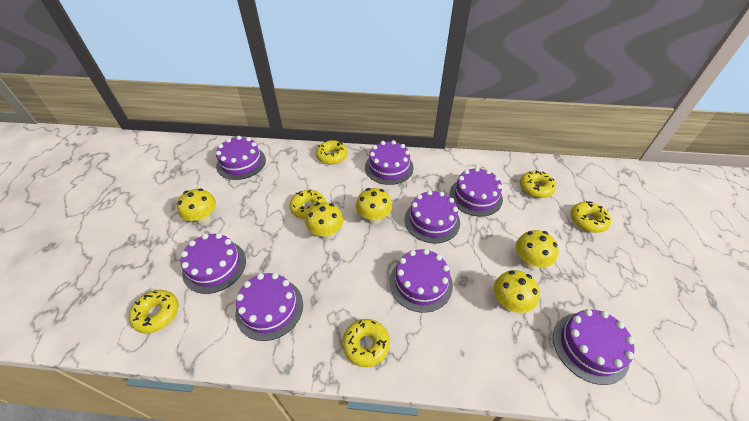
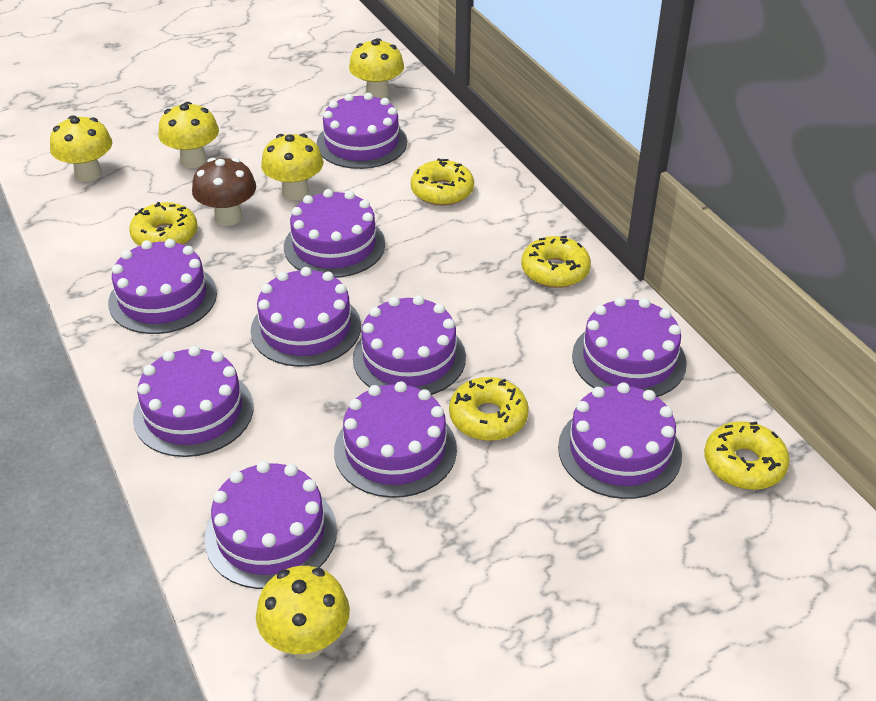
brown mushroom: none = 0 -> [192,158,256,226] = 1
purple cake: [181,233,246,294] [216,136,266,180] [235,273,303,341] [365,140,414,185] [389,249,453,313] [405,190,460,243] [450,167,503,217] [553,309,635,385] = 8 -> [108,239,217,334] [133,346,253,457] [204,461,337,589] [251,267,361,367] [284,189,385,278] [316,93,407,169] [334,381,457,498] [353,295,466,395] [558,382,682,499] [572,297,687,397] = 10
yellow donut: [129,290,178,333] [290,190,326,219] [316,140,347,164] [342,319,390,367] [520,171,556,198] [570,201,611,233] = 6 -> [129,202,198,246] [411,158,474,206] [449,377,529,441] [521,236,591,288] [704,421,790,490] = 5

